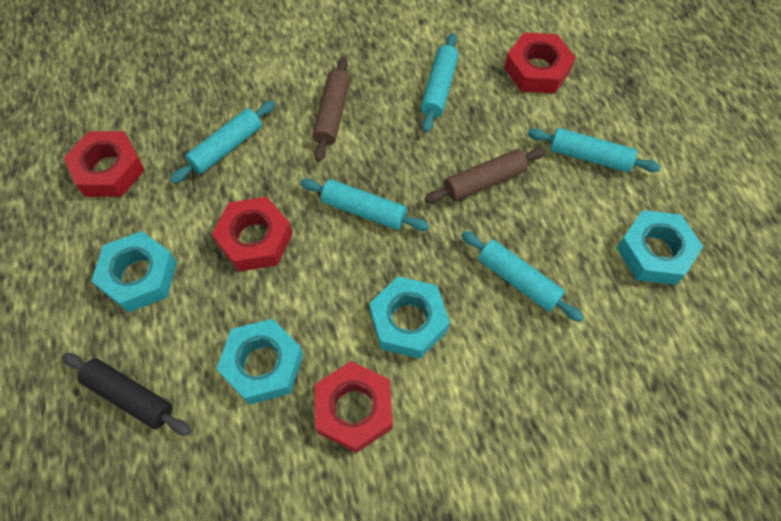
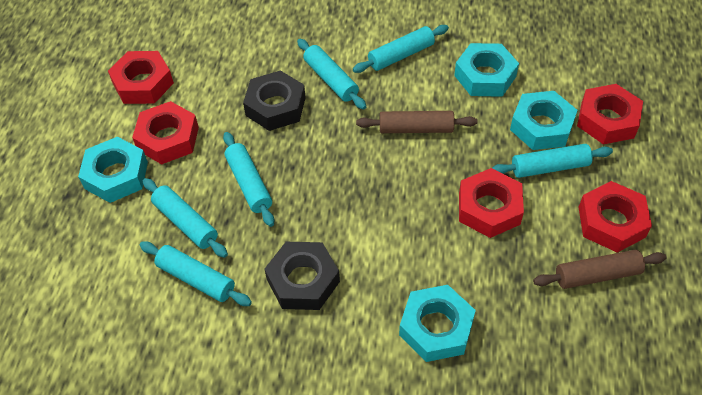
black nut: none = 0 -> [243,70,306,131] [265,242,340,310] = 2
black rolling pin: [62,353,191,436] = 1 -> none = 0
red nut: [64,131,145,197] [212,197,293,271] [314,361,393,453] [504,32,576,93] = 4 -> [108,51,174,104] [132,101,199,165] [459,168,524,238] [577,84,643,144] [578,181,652,253] = 5
turquoise rolling pin: [170,101,275,183] [300,178,429,231] [421,33,459,132] [461,231,584,322] [527,128,661,172] = 5 -> [140,241,252,306] [143,178,228,258] [223,132,274,227] [297,39,366,110] [353,25,449,73] [492,144,613,178] = 6

